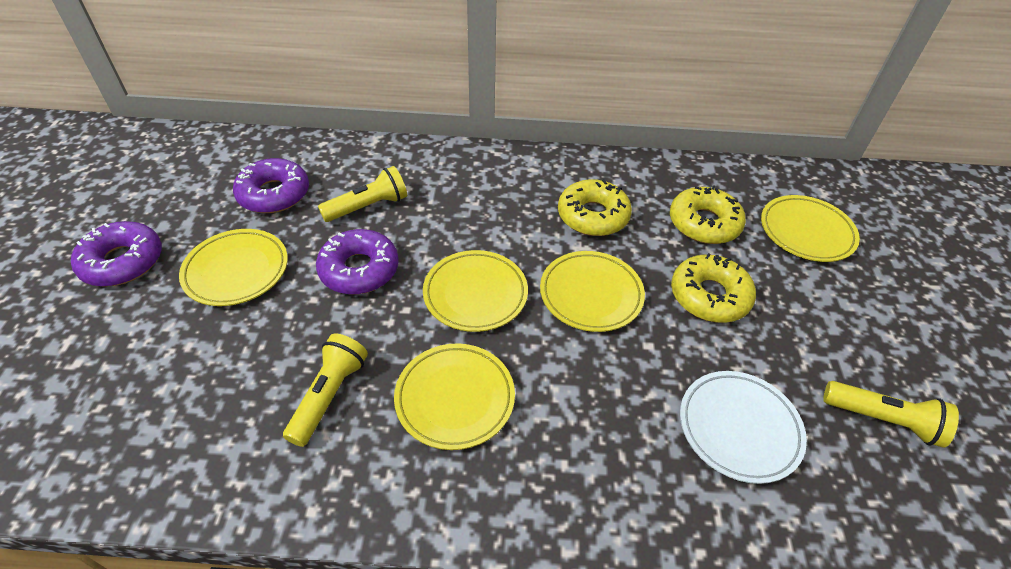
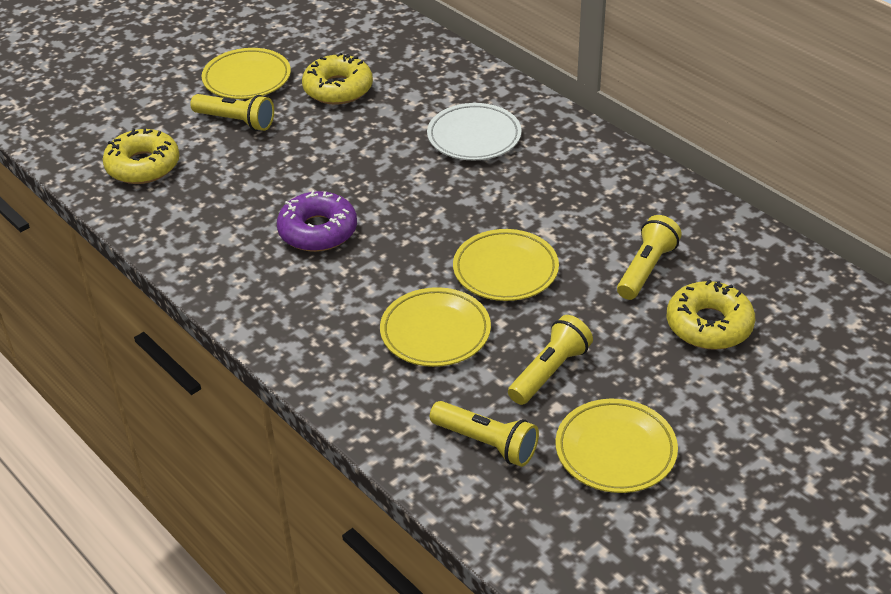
purple donut: [71,221,162,287] [233,158,309,213] [316,229,399,295] = 3 -> [277,190,357,252] = 1
yellow flashlight: [283,334,368,447] [318,166,407,222] [823,381,959,448] = 3 -> [190,94,274,131] [430,401,539,467] [508,315,593,405] [617,215,682,300] = 4
yellow plate: [179,229,288,306] [394,343,515,450] [423,250,528,332] [540,251,645,332] [761,195,860,262] = 5 -> [202,48,291,99] [380,287,491,367] [453,229,559,301] [556,399,678,493] = 4

